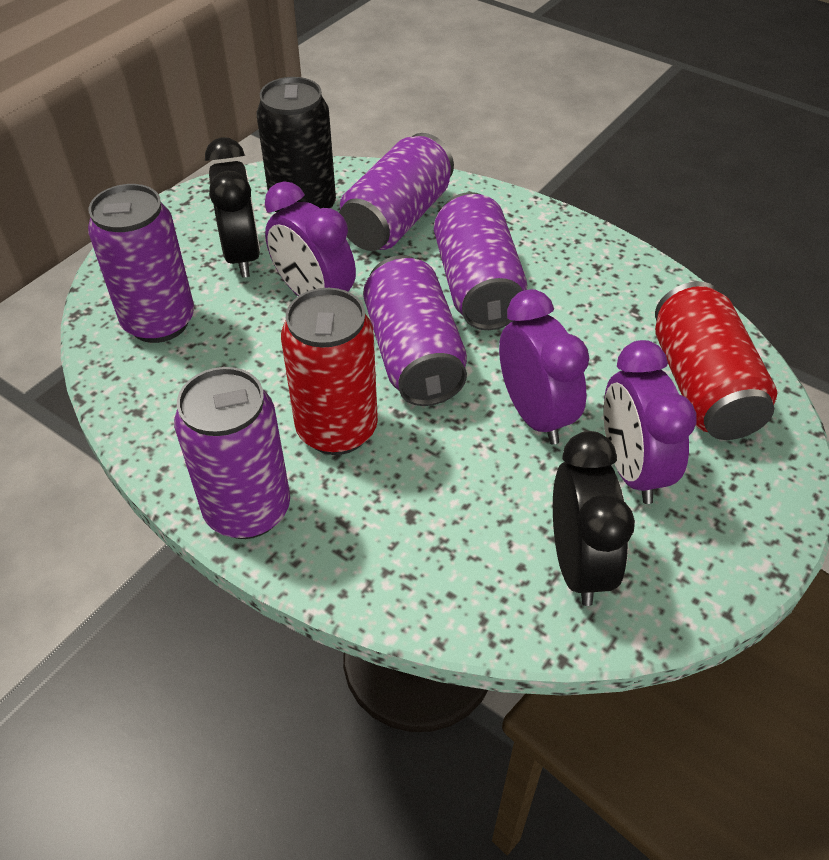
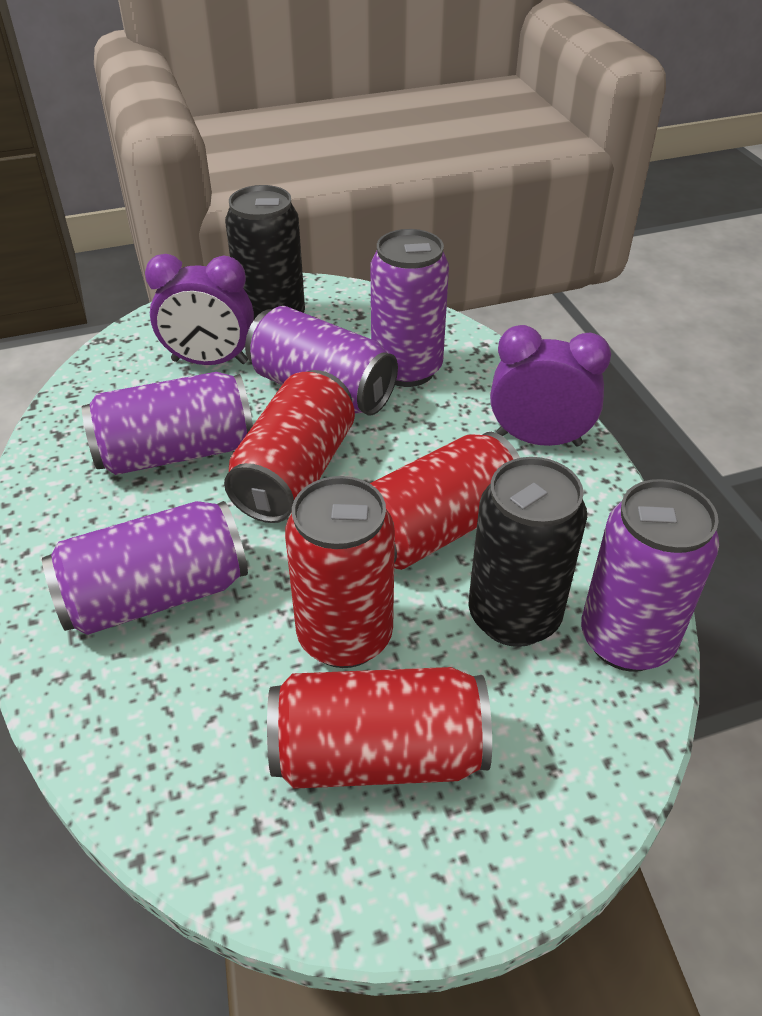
black can: [256,77,336,213] = 1 -> [225,185,305,319] [469,457,587,647] = 2
black clock: [205,137,260,278] [553,431,635,606] = 2 -> none = 0
purple clock: [265,181,356,296] [499,289,589,444] [604,340,697,504] = 3 -> [145,254,254,365] [490,325,611,447] = 2
red can: [281,288,378,455] [655,281,777,440] = 2 -> [224,370,355,523] [267,667,492,789] [285,476,395,668] [370,432,520,570] = 4

